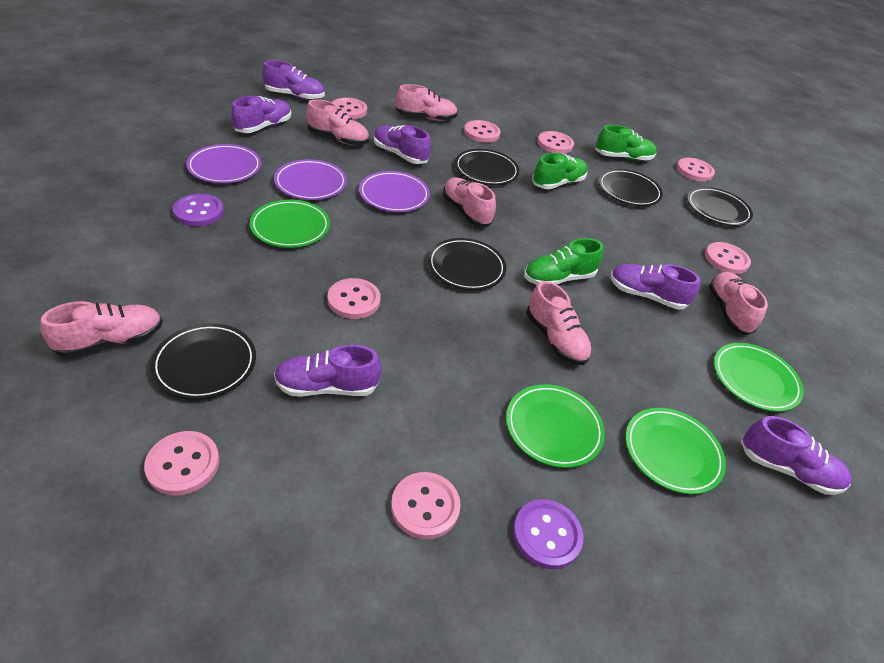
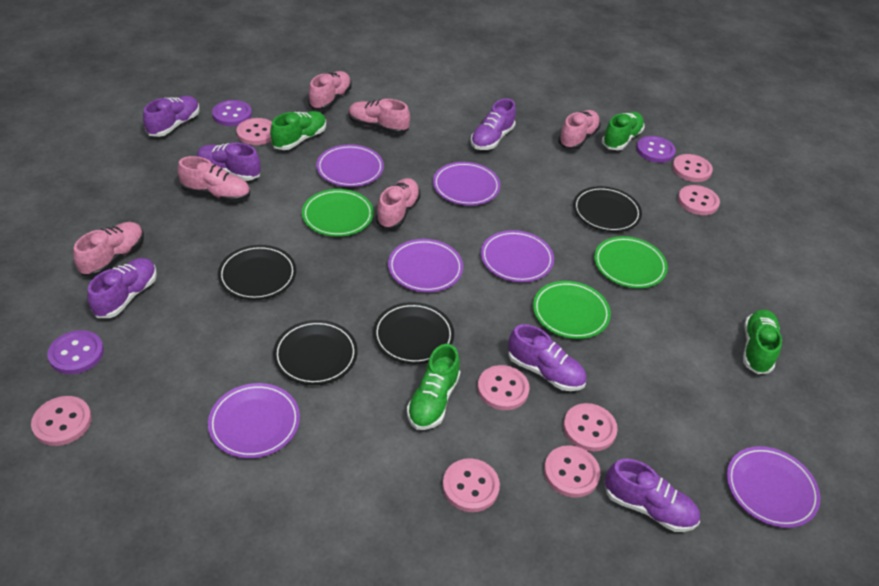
black plate: [150,323,256,399] [428,238,506,290] [455,149,519,185] [599,169,663,206] [687,187,753,226] = 5 -> [218,245,296,300] [273,320,358,385] [373,302,454,364] [573,186,642,232] = 4
green plate: [250,200,330,248] [506,384,605,468] [625,408,726,494] [714,343,804,412] = 4 -> [302,189,374,237] [533,281,611,339] [594,236,668,288] = 3
green shoe: [524,238,603,285] [532,153,588,189] [595,125,657,161] = 3 -> [270,111,326,150] [407,344,460,430] [602,112,645,150] [743,309,782,374] = 4
purple button: [173,194,224,226] [513,499,583,569] = 2 -> [48,330,104,374] [212,100,252,126] [636,136,676,163] = 3
purple plate: [186,144,261,183] [274,159,347,200] [359,171,430,212] = 3 -> [208,383,300,458] [316,145,384,187] [388,239,463,292] [433,162,500,206] [481,230,554,282] [727,446,821,528] = 6

